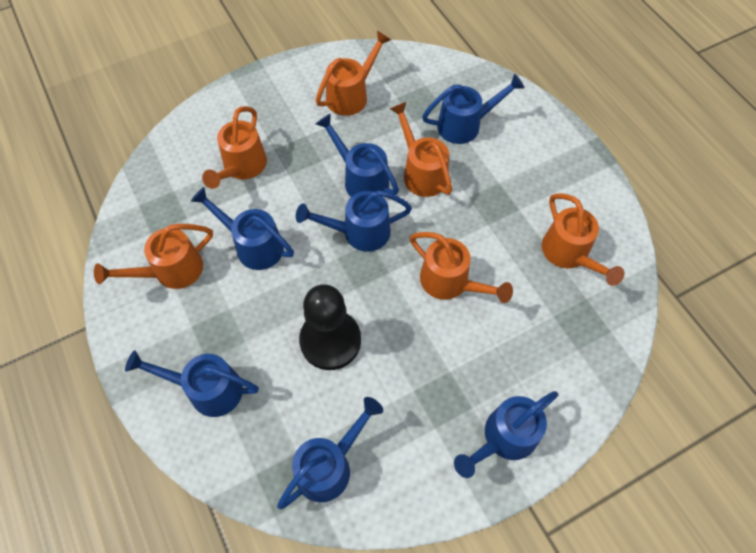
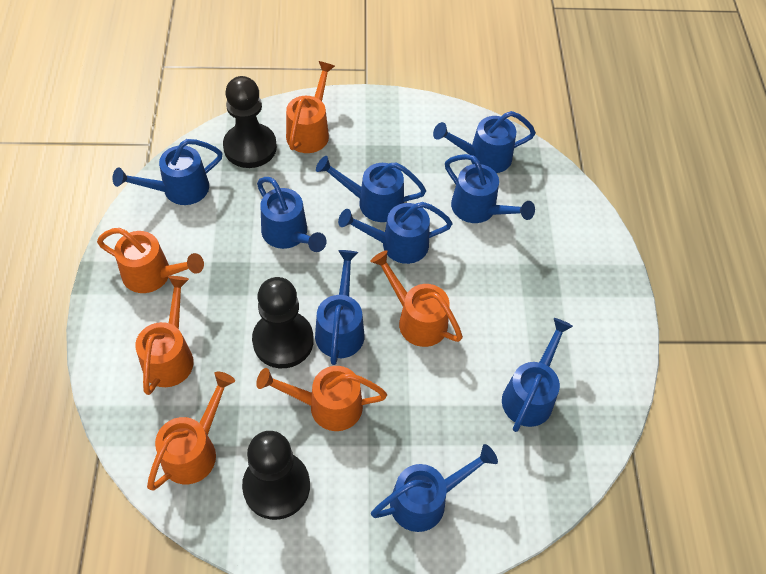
black pawn: [299,284,361,370] = 1 -> [223,76,277,168] [242,431,310,520] [252,277,314,368] = 3
blue watering can: [125,350,259,417] [191,187,294,270] [277,397,383,509] [296,190,412,252] [316,114,399,197] [422,74,525,144] [454,391,558,478] = 7 -> [113,139,223,205] [257,177,327,252] [315,250,364,365] [316,156,426,222] [338,202,453,264] [371,444,498,532] [433,111,536,173] [445,154,535,223] [502,318,573,432] = 9

